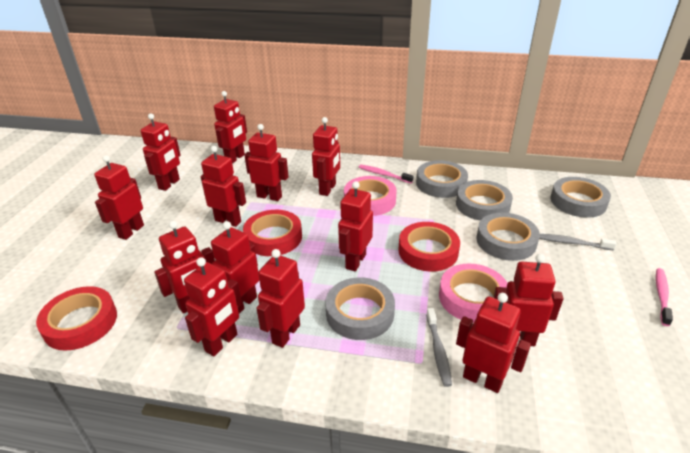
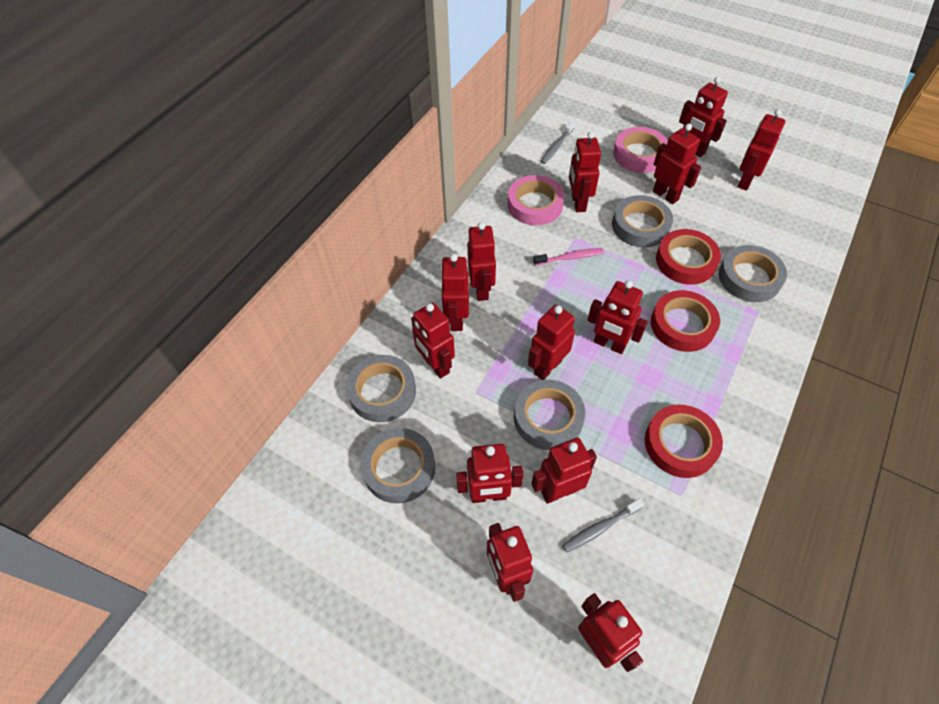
pink toothbrush: [359,165,413,183] [656,268,673,326] = 2 -> [533,248,604,266] = 1

